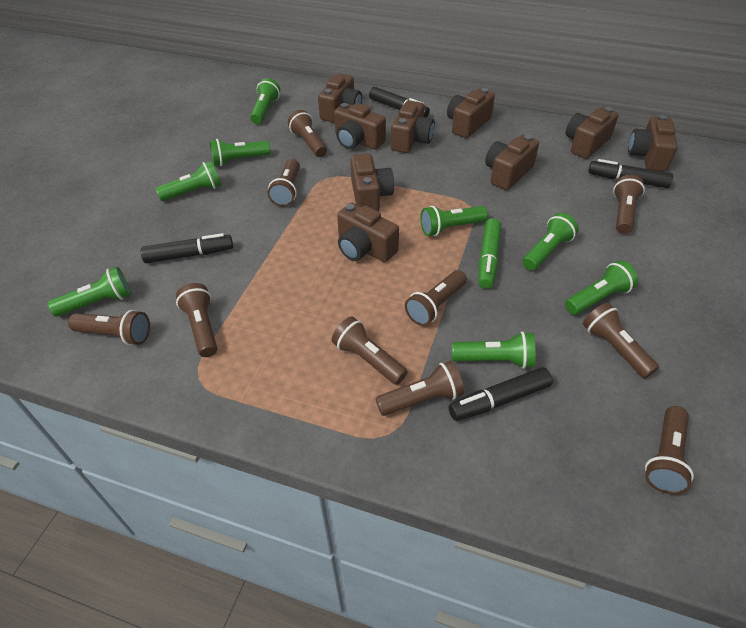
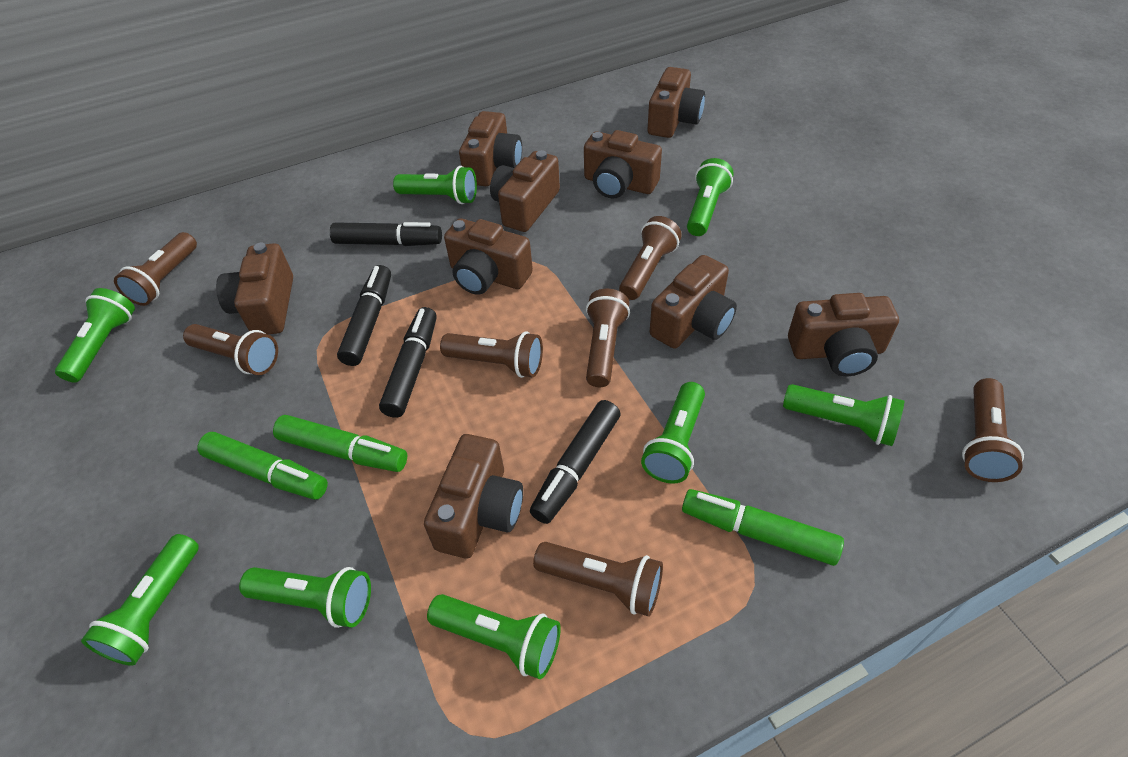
brown flashlight: [68,310,150,345] [176,283,217,357] [268,159,300,207] [288,110,327,157] [332,316,408,385] [376,361,464,416] [405,270,467,326] [583,303,659,378] [613,175,645,234] [645,406,694,495] = 10 -> [114,232,197,306] [183,324,278,375] [440,331,543,378] [533,542,663,616] [586,289,630,387] [619,216,682,300] [962,378,1024,482] = 7
green marker: [478,218,501,289] = 1 -> [198,432,328,500] [273,415,407,472] [682,489,844,566] = 3

